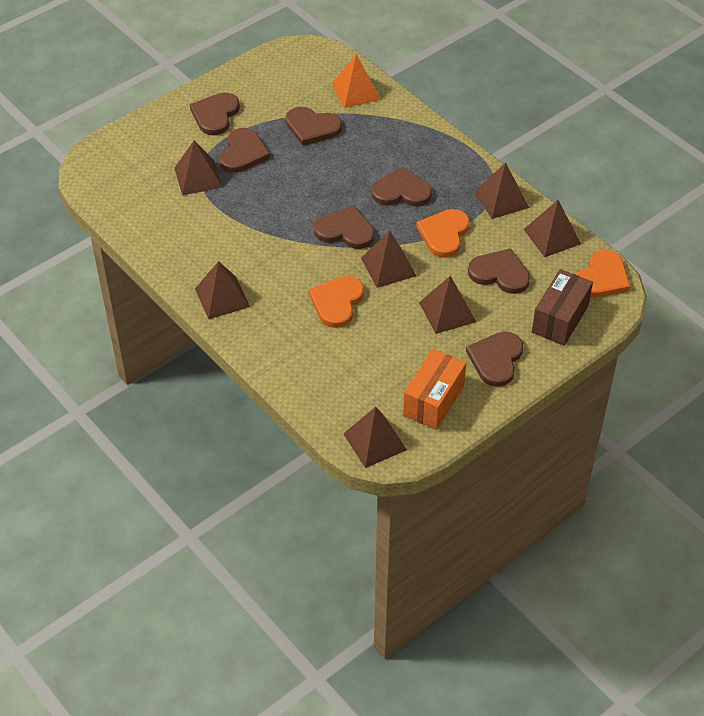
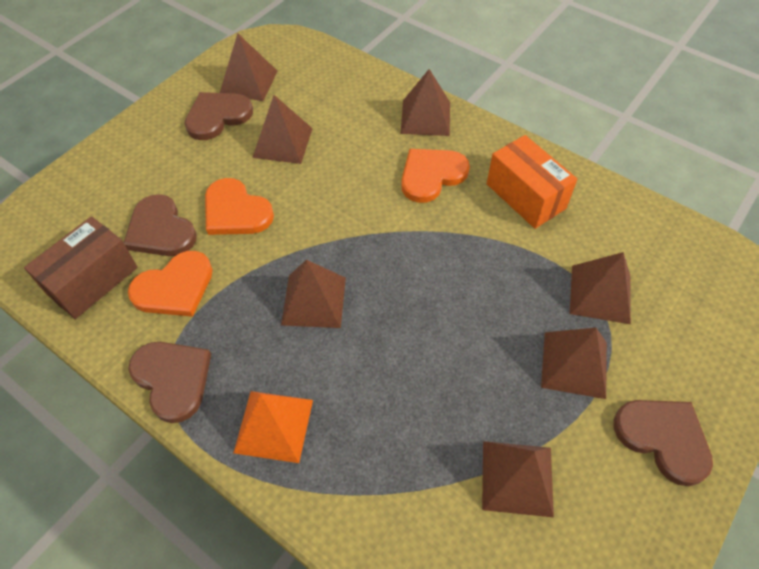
brown heart: [190,93,240,135] [219,128,270,173] [286,107,342,146] [314,206,375,249] [371,167,432,207] [466,332,523,387] [468,248,530,294] = 7 -> [124,194,197,256] [128,342,211,423] [185,92,253,140] [613,400,713,486] = 4

